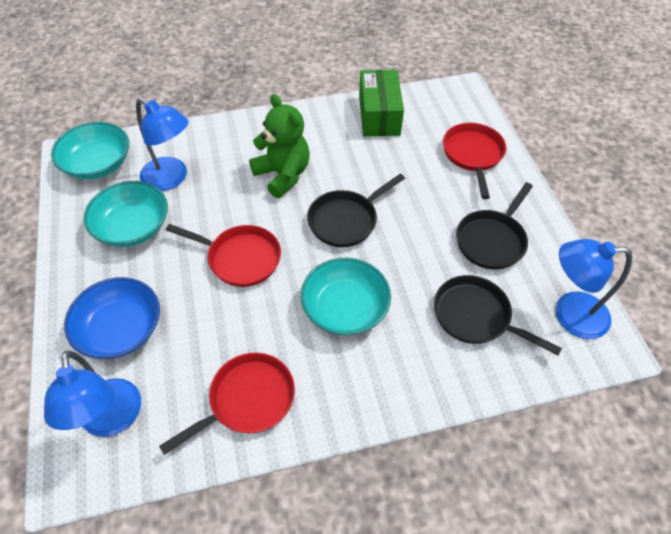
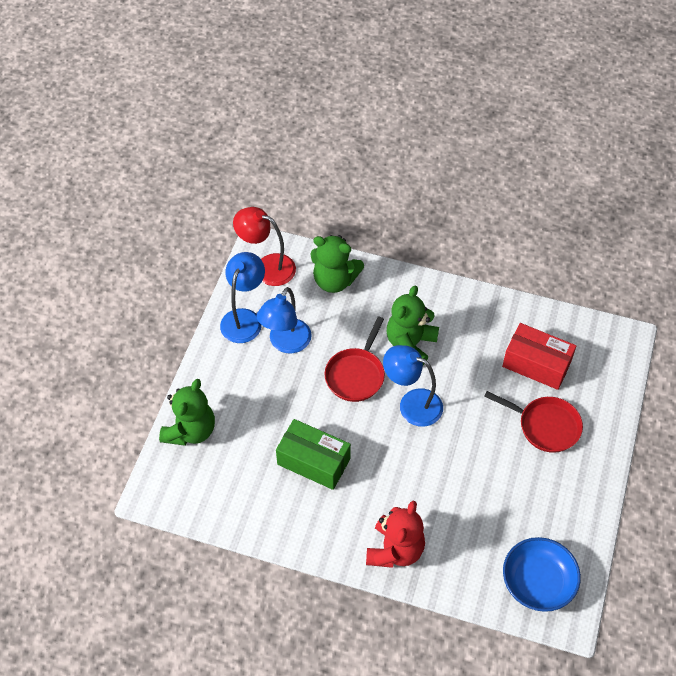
black pan: [307,174,405,247] [434,275,562,355] [456,182,533,270] = 3 -> none = 0
green teddy bear: [249,94,310,198] = 1 -> [159,379,215,446] [310,235,364,293] [387,286,439,365] = 3
red box: none = 0 -> [502,323,576,390] = 1
red lamp: none = 0 -> [233,207,296,286] = 1
red pan: [159,353,295,455] [166,224,281,287] [443,123,506,199] = 3 -> [325,317,385,402] [484,391,583,453] = 2
red teddy bear: none = 0 -> [366,501,425,568] = 1
turquoise bowl: [51,122,129,179] [84,181,168,247] [301,258,391,335] = 3 -> none = 0

